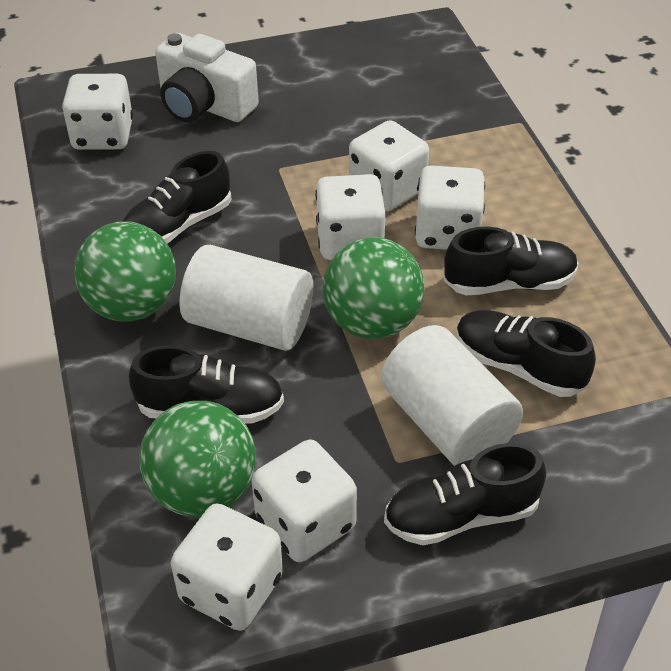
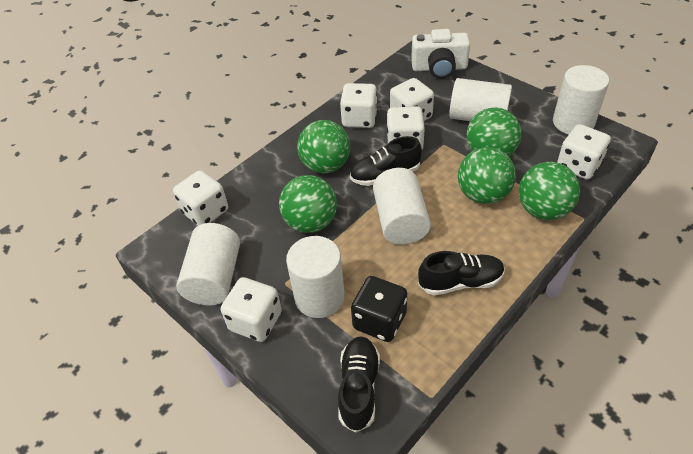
black dice: none = 0 -> [351,276,407,342] = 1
black shoe: [122,151,231,243] [129,345,284,424] [384,443,546,545] [444,227,578,295] [456,310,596,397] = 5 -> [338,336,380,433] [350,136,422,186] [418,251,505,295] = 3
green ball: [74,222,176,322] [139,401,256,517] [323,237,424,339] = 3 -> [279,175,337,233] [297,120,350,174] [458,147,516,204] [467,107,521,156] [519,162,580,220] = 5
white cylinder: [180,245,313,351] [381,325,523,466] = 2 -> [176,223,240,305] [286,236,345,318] [373,168,431,245] [449,78,512,121] [553,65,609,135] = 5

